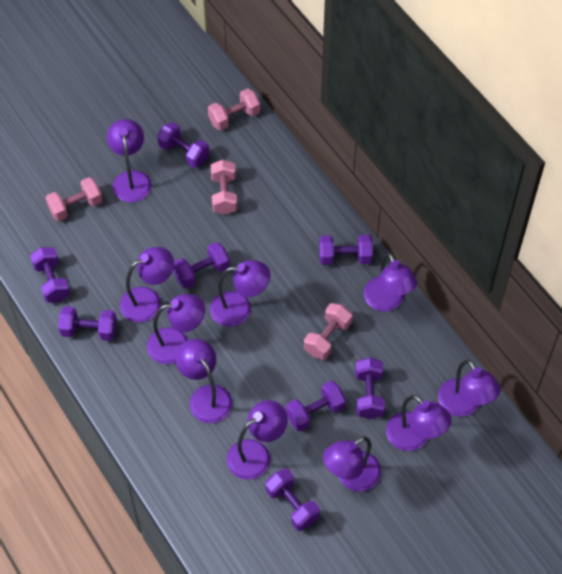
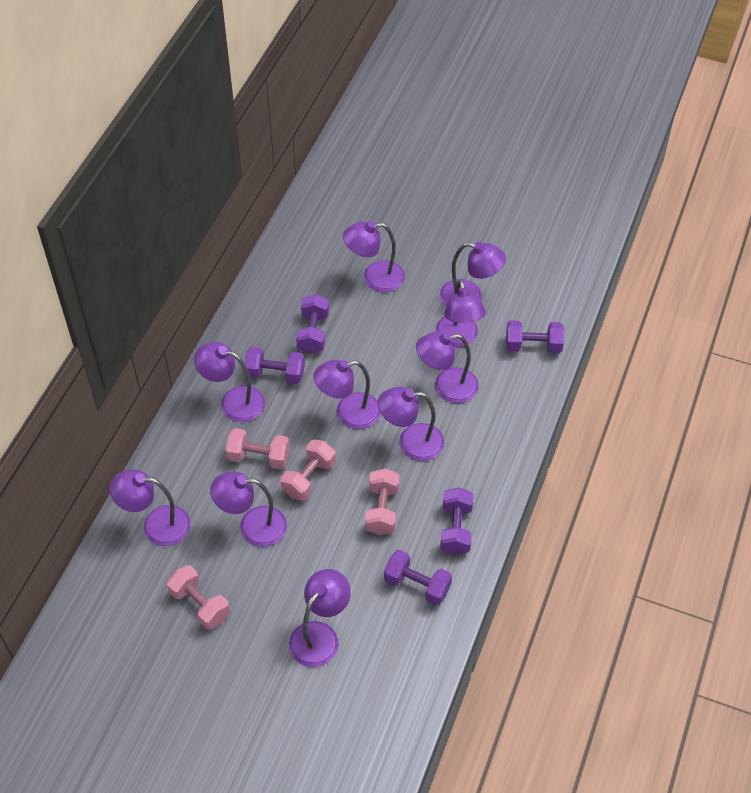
purple dumbbell: [30,247,71,303] [58,306,117,341] [157,122,209,168] [173,242,230,288] [266,469,320,531] [286,381,346,431] [319,235,373,265] [355,357,385,419] = 8 -> [244,346,305,384] [296,294,329,354] [384,550,452,605] [440,487,473,555] [506,320,564,353] = 5

